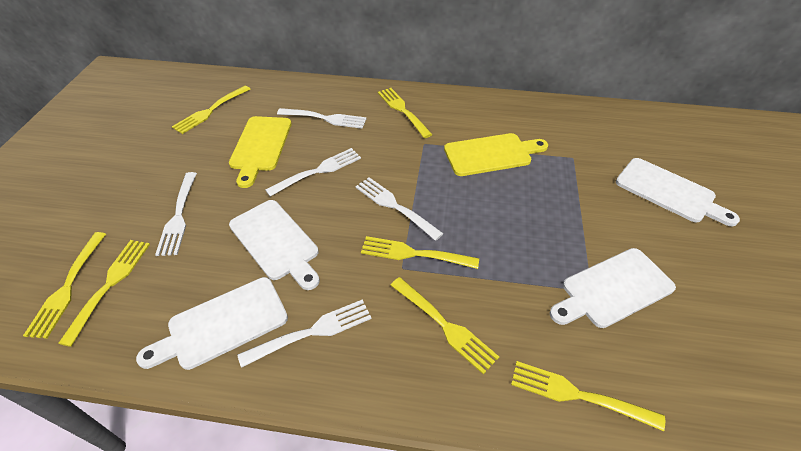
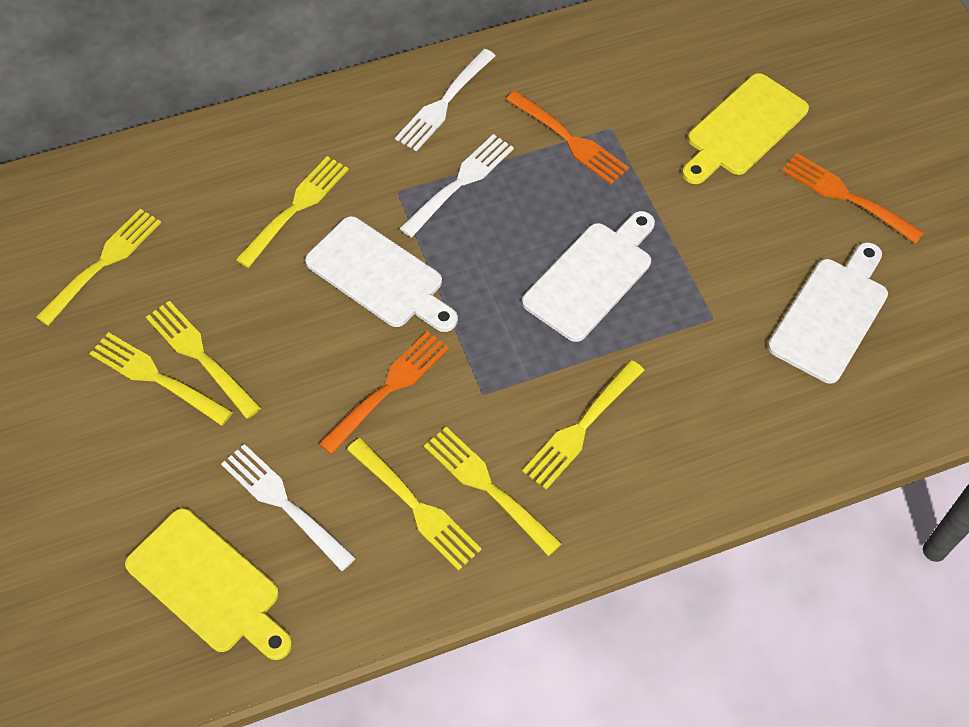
orange fork: none = 0 -> [318,331,449,455] [506,91,629,184] [782,153,925,243] = 3
white cutting board: [136,277,288,370] [229,200,320,290] [550,248,676,328] [616,158,740,226] = 4 -> [305,216,458,332] [522,211,655,342] [768,242,888,383] = 3
white fork: [155,172,197,256] [237,300,372,368] [265,148,361,196] [277,108,367,129] [355,177,444,241] = 5 -> [221,444,356,571] [395,49,496,151] [399,134,514,237] = 3

